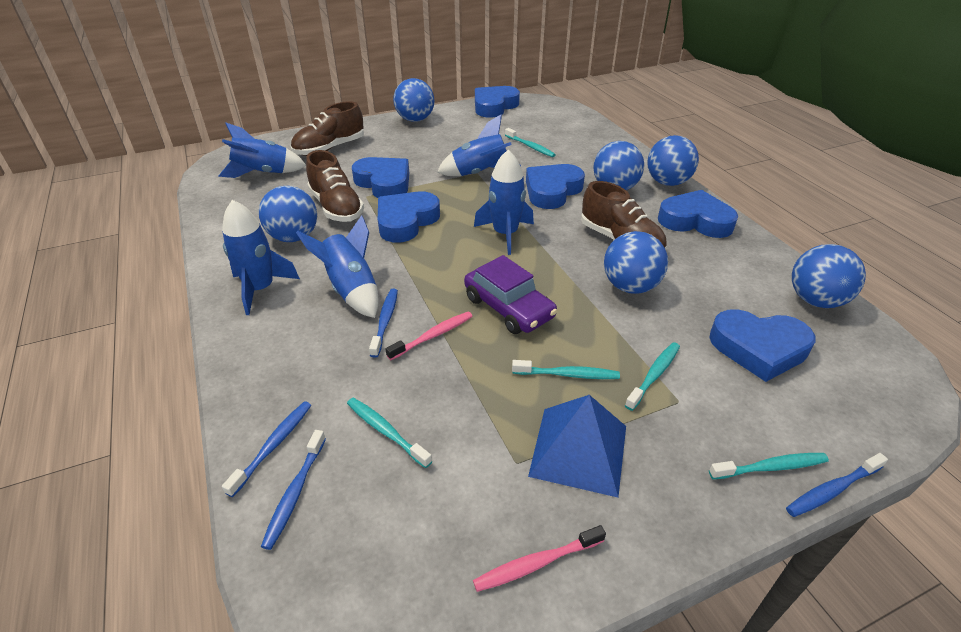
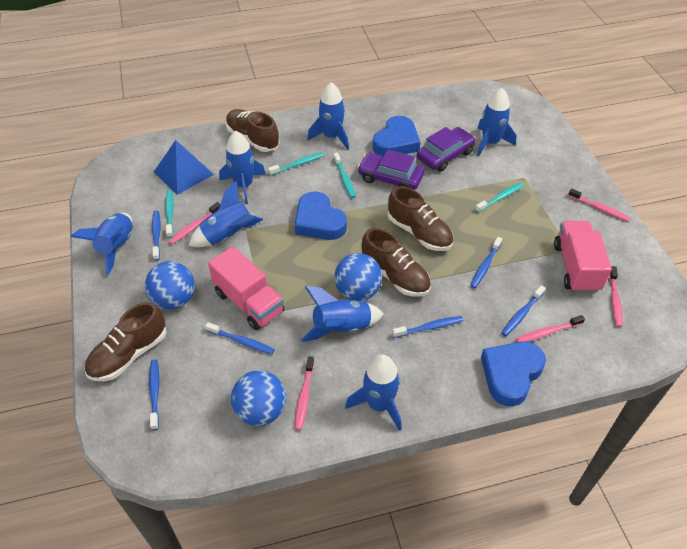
blue ball: [259,186,317,242] [393,78,435,122] [593,141,644,190] [604,231,668,294] [647,135,699,186] [792,244,866,308] = 6 -> [145,261,195,310] [231,370,286,426] [334,253,382,301] = 3
blue heart: [352,157,409,198] [378,191,440,243] [475,86,520,118] [526,164,585,209] [658,190,738,238] [709,309,815,382] = 6 -> [294,191,347,240] [373,116,420,156] [481,342,546,406] = 3
blue rocket: [218,123,306,178] [222,200,300,315] [296,215,379,318] [437,114,521,176] [474,150,534,255] = 5 -> [70,213,133,275] [189,181,263,247] [219,131,266,204] [301,286,384,342] [307,82,349,150] [345,355,402,431] [477,88,516,157] = 7
blue toothbrush: [222,401,311,497] [261,430,326,550] [369,289,398,358] [786,453,888,517] = 4 -> [149,360,159,430] [152,210,161,261] [205,322,275,354] [392,316,463,338] [470,237,502,288] [501,285,546,336] = 6
brown shoe: [291,101,364,156] [306,150,364,222] [581,181,667,250] = 3 -> [85,302,167,381] [226,109,280,152] [362,228,431,297] [388,186,453,251] = 4
pink toothbrush: [386,312,473,360] [473,525,606,592] = 2 -> [169,202,220,244] [295,356,314,430] [516,315,585,342] [568,188,630,222] [609,266,622,327] = 5
pink truck: none = 0 -> [208,247,284,330] [554,221,612,293] = 2
purple car: [464,255,557,334] = 1 -> [357,150,425,190] [417,127,476,172] = 2
turquoise toothbrush: [347,397,432,468] [505,128,556,157] [512,360,620,379] [625,342,680,411] [709,453,829,479] = 5 -> [165,190,174,238] [268,152,324,176] [334,153,356,198] [475,183,524,213] = 4

